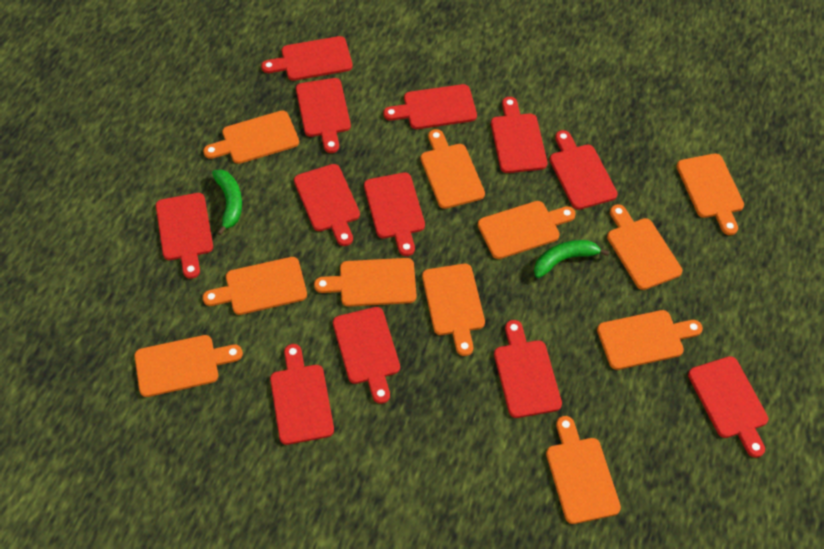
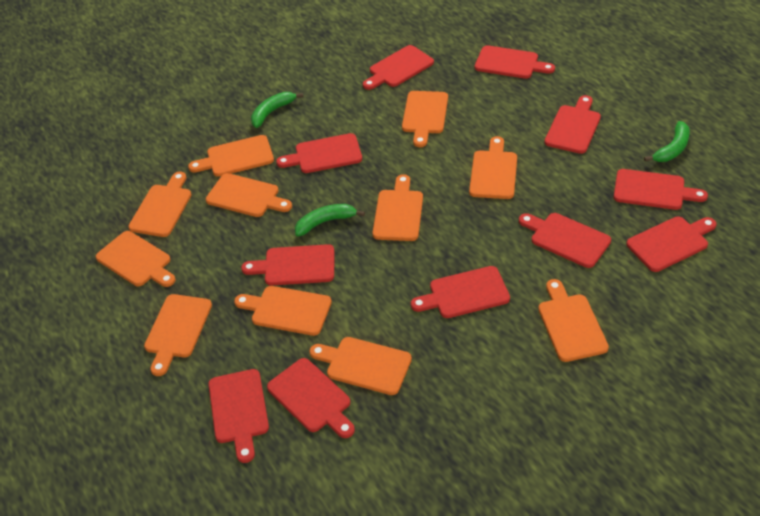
green banana: [212,170,242,236] [534,240,610,278] = 2 -> [251,92,303,128] [295,204,365,237] [644,121,690,162] = 3
red cutting board: [156,193,213,279] [261,36,353,81] [270,344,334,445] [294,164,360,246] [296,78,351,153] [333,307,400,404] [364,172,425,256] [383,84,477,129] [491,97,547,173] [494,320,562,418] [550,130,618,210] [688,356,768,458] = 12 -> [208,369,269,463] [241,244,334,286] [267,358,355,438] [276,133,362,173] [363,45,434,90] [411,266,510,318] [475,45,555,79] [519,213,611,268] [544,95,601,154] [614,169,708,210] [626,216,717,272] = 11

